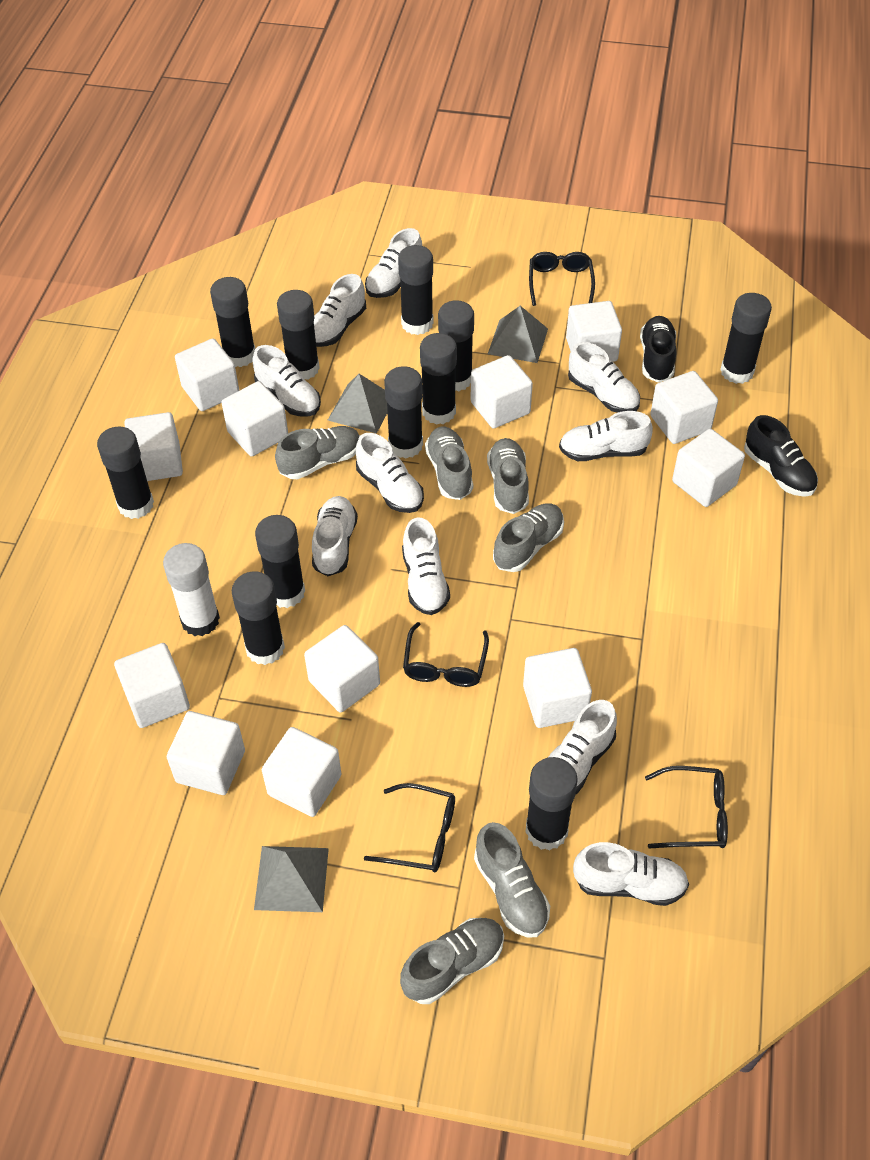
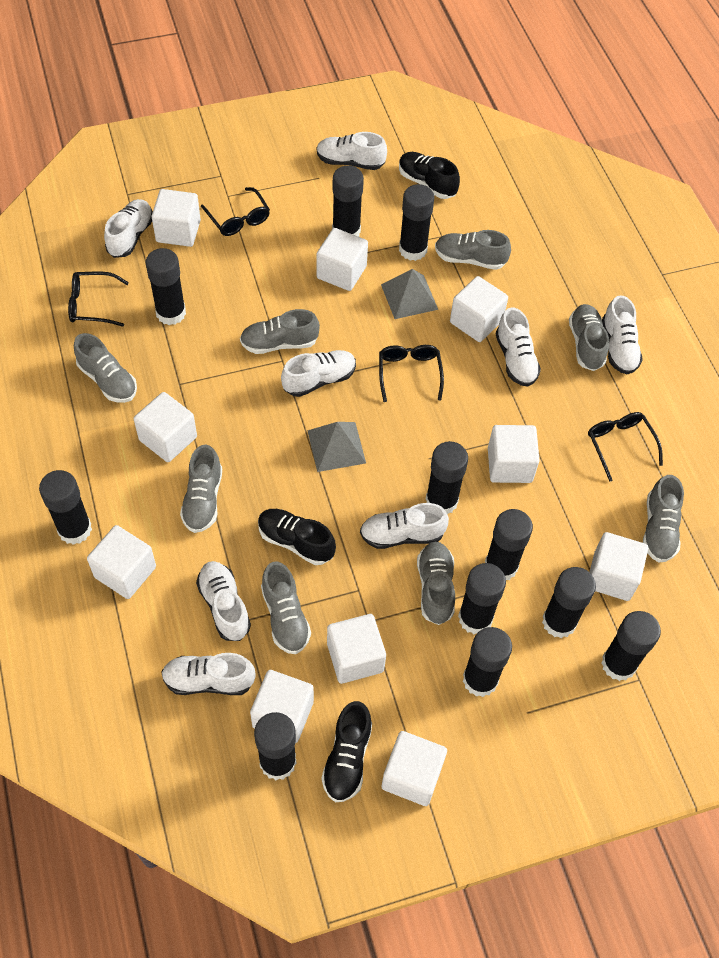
black shoe: [640,316,676,383] [744,415,818,497] = 2 -> [258,509,336,565] [321,701,372,802] [399,152,460,199] = 3
grey pyramid: [254,846,329,912] [328,374,387,434] [488,306,548,363] = 3 -> [307,422,366,472] [381,269,438,319] = 2
grey shoe: [275,426,360,479] [400,918,504,1004] [425,427,473,500] [474,822,550,938] [487,438,529,514] [493,503,564,572] = 6 -> [74,333,137,403] [180,445,222,533] [240,309,320,354] [261,561,311,654] [417,541,455,625] [435,230,511,270] [569,304,609,371] [643,475,684,563] = 8
white cube: [114,643,190,728] [124,412,183,481] [167,711,245,795] [175,338,239,411] [221,381,288,457] [262,727,341,817] [304,625,380,713] [470,355,533,429] [523,648,592,728] [566,301,622,362] [650,371,718,444] [672,429,745,507] = 12 -> [87,525,156,599] [134,392,197,462] [152,189,201,247] [250,670,314,743] [317,228,368,291] [327,614,386,684] [382,731,447,806] [450,276,508,342] [488,425,540,483] [590,532,648,601] = 10
white glue stick: [163,543,220,636] = 1 -> none = 0
white shoe: [252,345,321,417] [312,496,358,576] [314,274,366,347] [356,433,424,513] [365,228,422,298] [402,518,450,615] [549,700,617,795] [559,411,653,461] [568,342,640,413] [573,842,689,906] = 10 -> [104,199,153,258] [161,653,256,695] [196,561,251,641] [281,350,356,397] [317,132,387,170] [360,503,449,549] [496,308,541,387] [602,295,643,374] = 8

